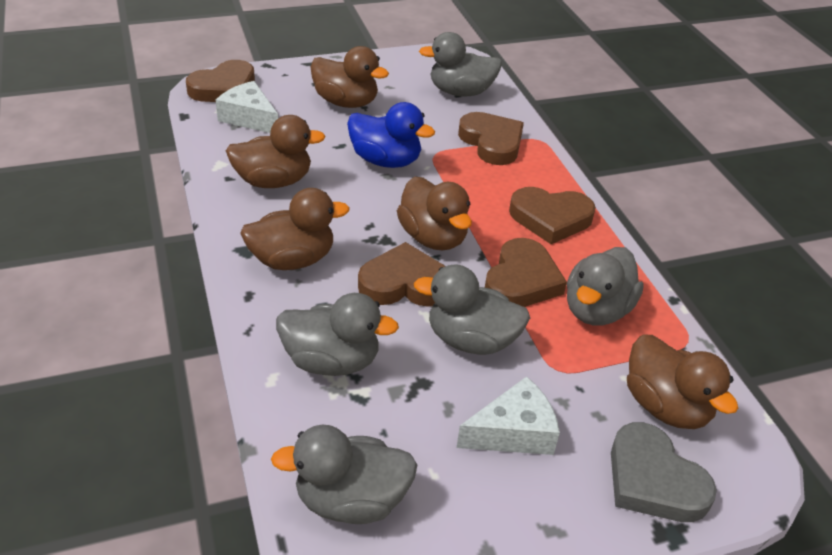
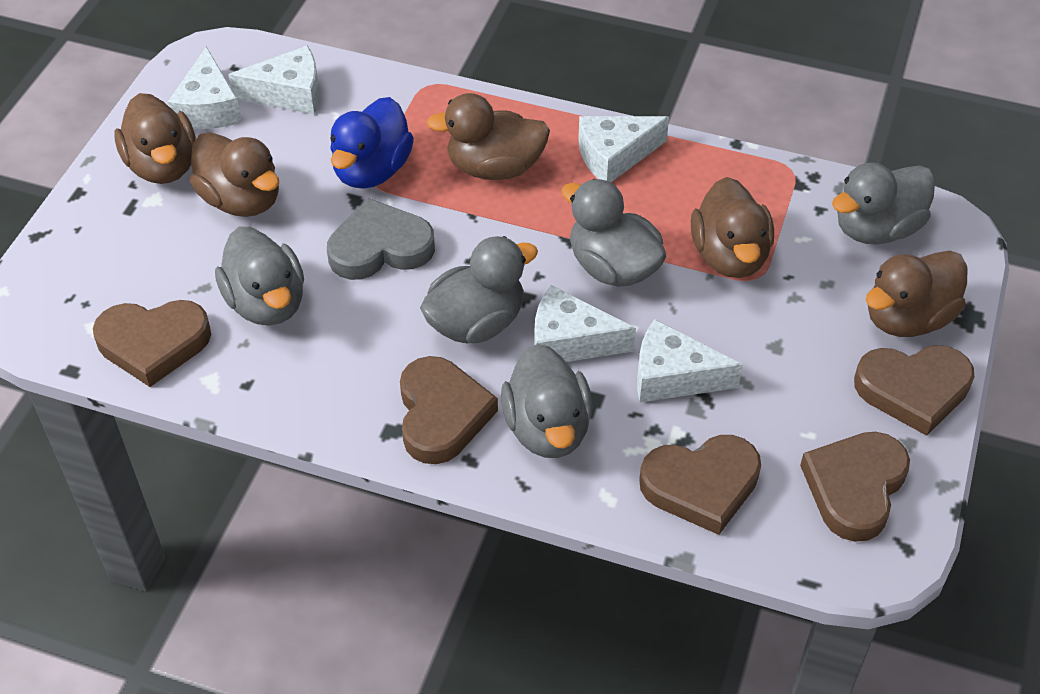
white cheese: [215,81,278,133] [457,376,560,455] = 2 -> [168,47,242,129] [228,45,319,114] [534,285,636,362] [578,116,669,182] [637,319,743,403] = 5

